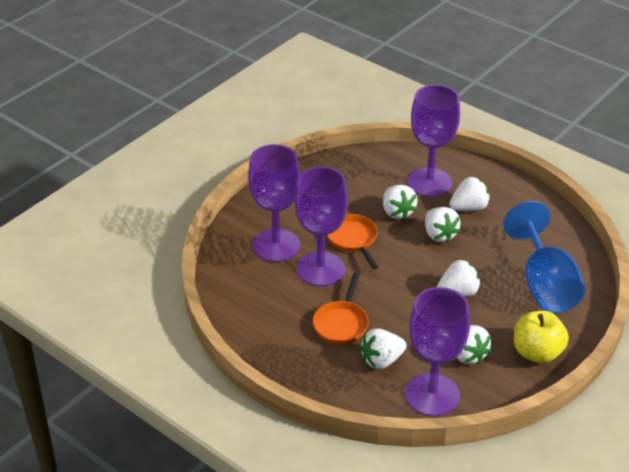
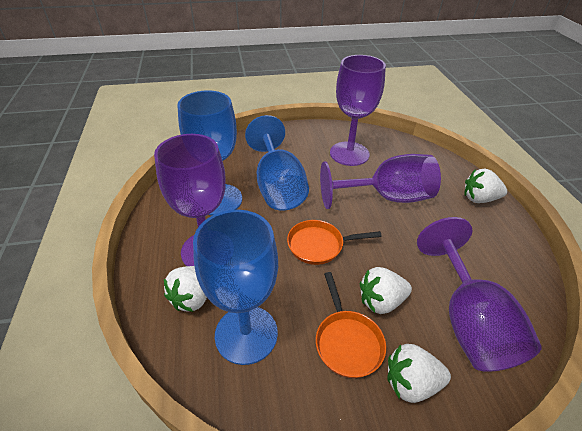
blue goblet: [503,201,585,313] = 1 -> [177,90,242,216] [193,210,278,365] [245,115,309,211] = 3
white strawberry: [360,328,407,369] [383,185,417,220] [425,207,460,243] [437,259,481,297] [449,176,490,211] [457,325,492,365] = 6 -> [164,266,207,312] [360,267,412,314] [387,344,451,403] [464,169,507,203] = 4
yellow apple: [514,311,569,363] = 1 -> none = 0

